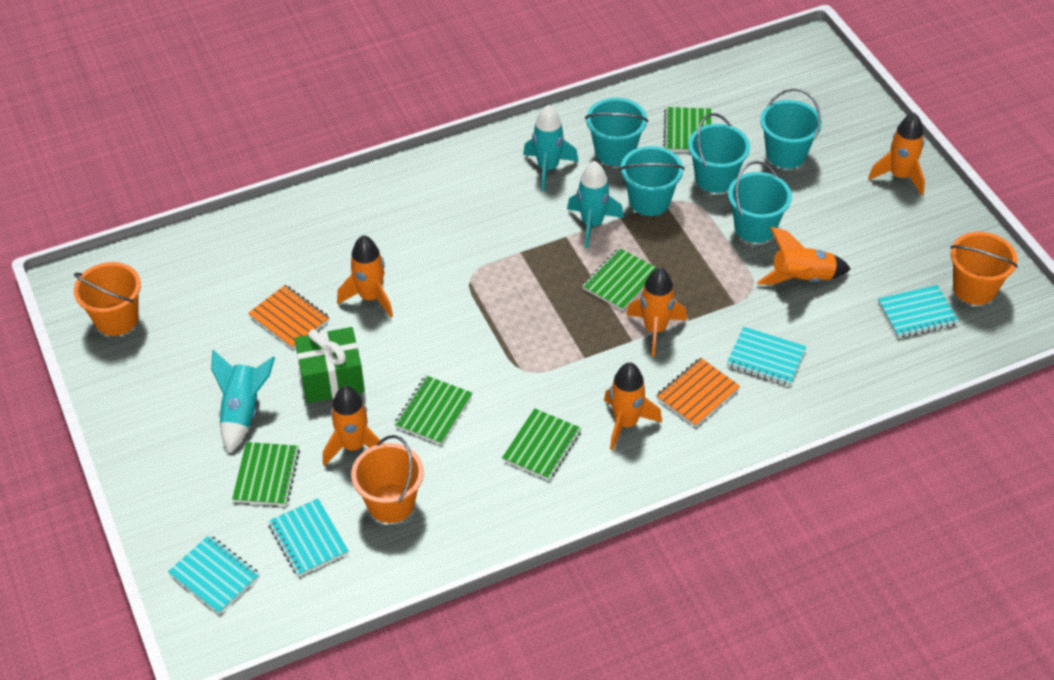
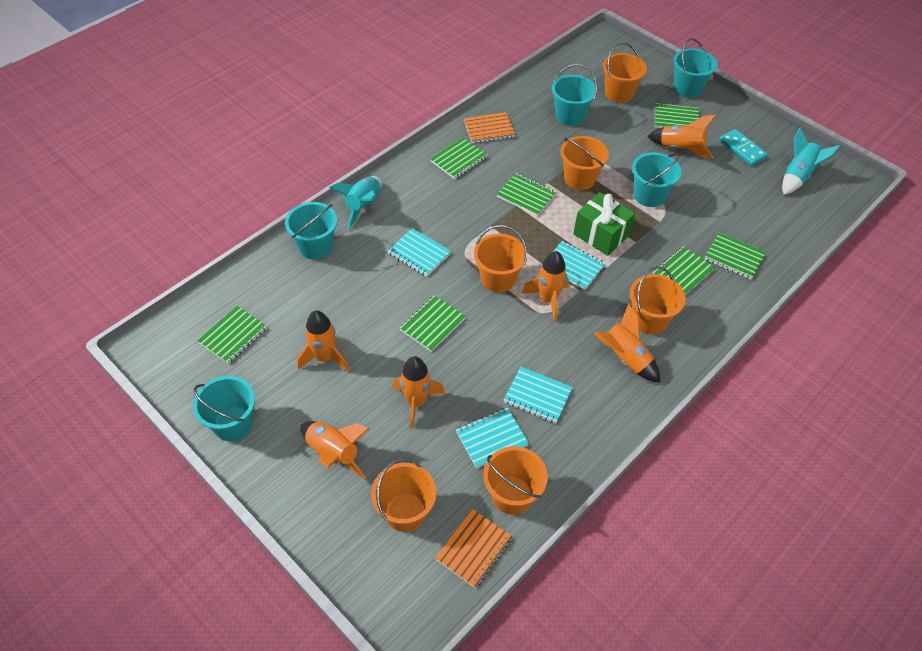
green notebook: [232,442,300,506] [394,375,472,445] [502,408,582,480] [582,248,656,311] [663,107,712,152] = 5 -> [197,306,267,364] [400,295,466,352] [430,138,488,179] [497,173,556,216] [653,246,715,295] [655,103,699,128] [704,233,766,280] = 7
orange bucket: [74,262,141,336] [351,435,424,523] [950,232,1018,305] = 3 -> [371,458,437,532] [474,225,527,292] [483,446,548,515] [561,136,609,190] [603,42,647,103] [630,266,686,335] = 6
turquoise domino: none = 0 -> [719,129,768,166] = 1
turquoise rocket: [211,350,275,452] [523,105,579,191] [567,161,624,248] = 3 -> [329,176,381,229] [782,127,841,195] = 2

